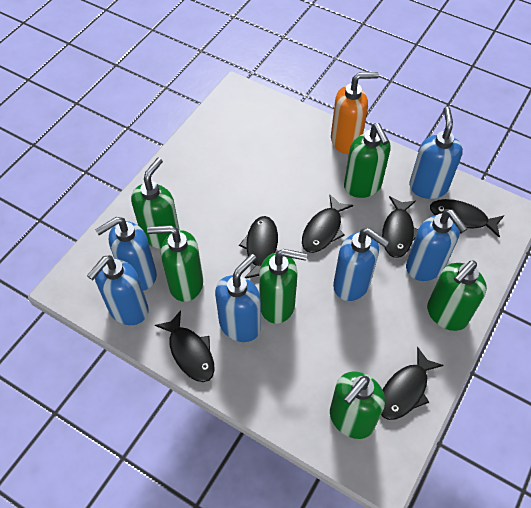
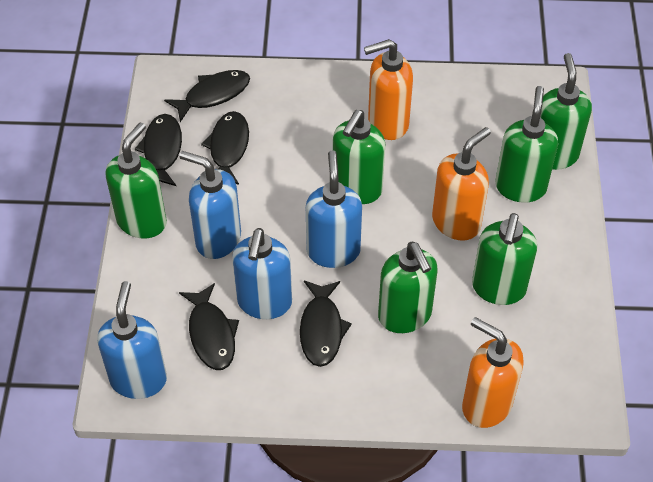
black fish: [155,310,215,382] [239,216,278,279] [302,195,353,253] [381,347,444,420] [382,196,418,258] [430,199,504,238] = 6 -> [135,114,182,186] [164,70,250,122] [179,283,239,370] [201,111,249,185] [300,281,352,367] = 5
blue soap dispenser: [87,255,149,325] [95,217,157,291] [215,254,261,342] [333,228,389,301] [406,209,468,281] [409,107,463,199] = 6 -> [97,281,167,399] [179,151,241,259] [232,228,292,319] [306,150,362,268] = 4
orange soap dispenser: [331,72,379,154] = 1 -> [364,39,413,140] [432,127,491,241] [462,317,524,428] = 3

